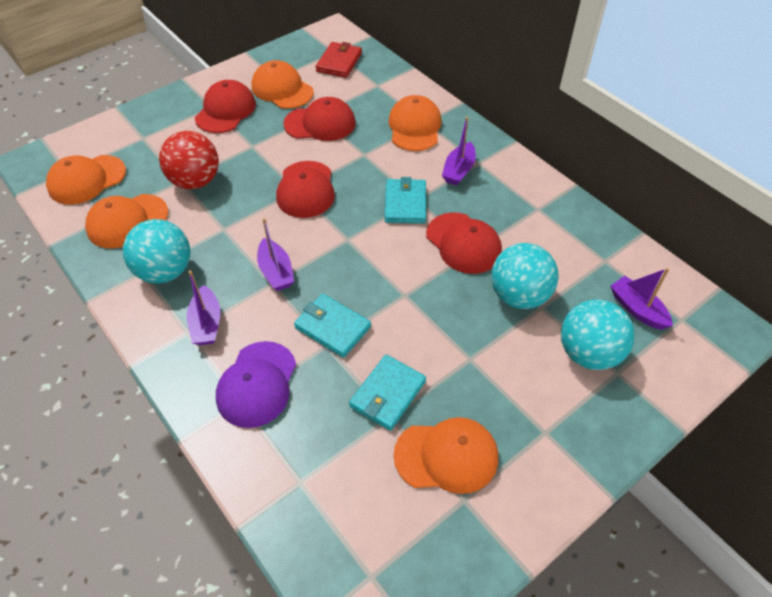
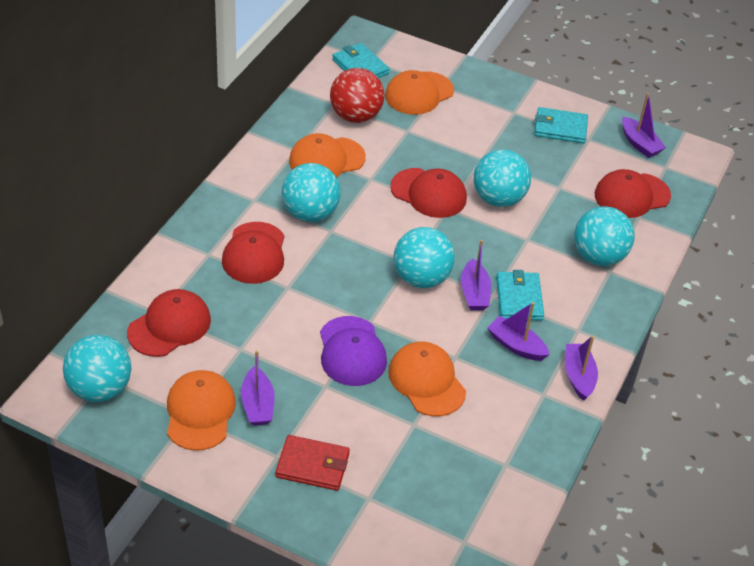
orange cap: [46,155,126,205] [85,194,168,249] [252,60,314,109] [388,95,442,151] [394,417,498,494] = 5 -> [167,370,236,451] [289,133,366,177] [385,70,454,115] [388,342,466,417] = 4
purple boat: [187,270,220,345] [257,218,294,291] [442,117,476,186] [610,268,673,330] = 4 -> [241,350,275,426] [461,240,491,311] [487,302,549,361] [565,336,598,401] [622,93,666,158] = 5
turquoise ball: [123,219,191,284] [491,243,559,309] [561,300,635,370] = 3 -> [63,335,131,402] [282,163,340,222] [394,227,455,288] [474,149,531,207] [574,206,634,266] = 5

